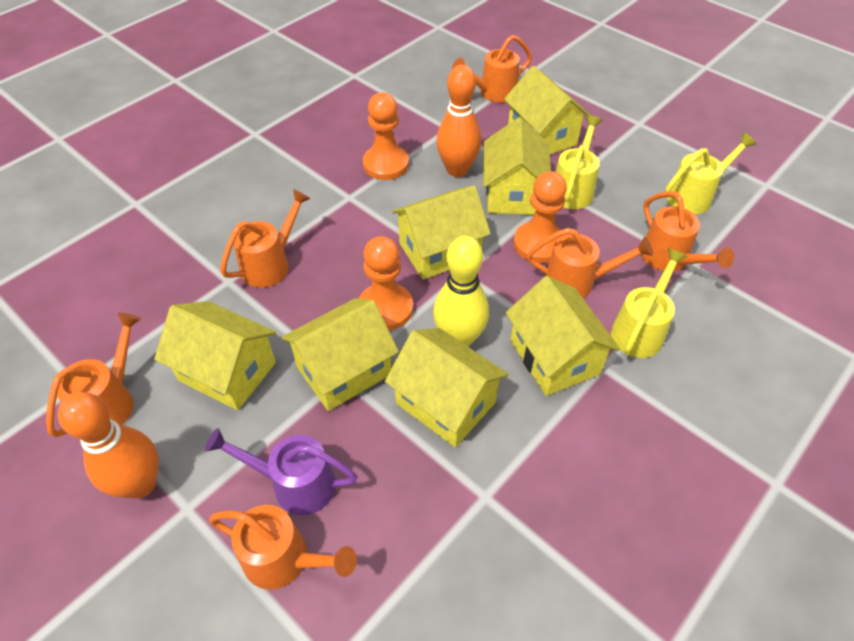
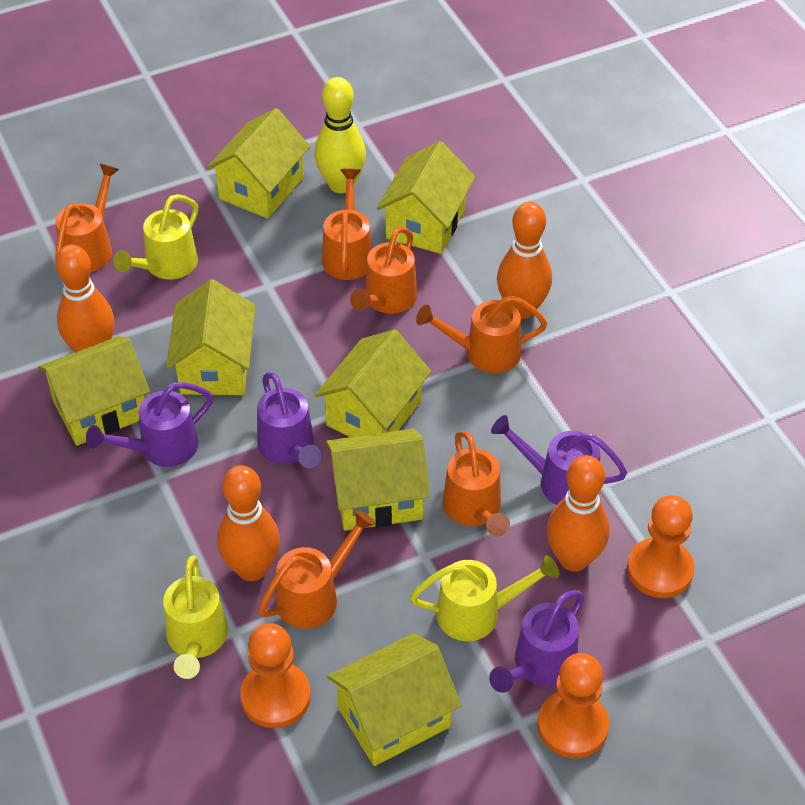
orange bowling pin: [58,392,159,498] [436,65,481,177] = 2 -> [55,245,114,352] [217,465,280,581] [497,202,552,319] [547,455,609,572] = 4
purple watering can: [205,428,358,515] = 1 -> [86,382,213,467] [257,372,321,468] [489,590,585,693] [491,415,627,505] = 4

